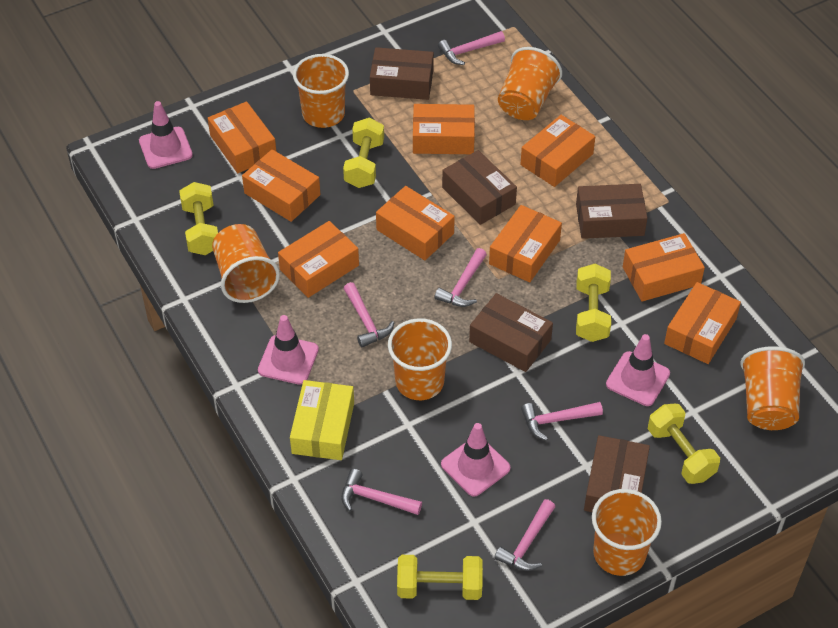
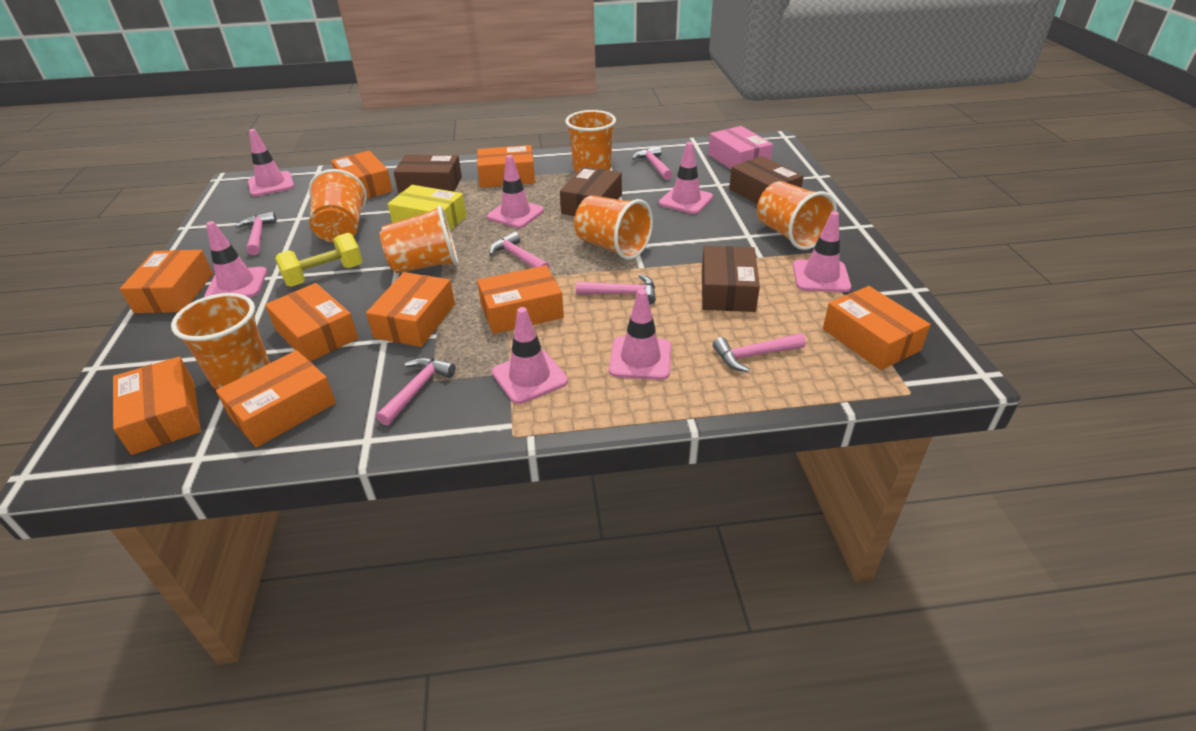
brown box: [370,47,434,100] [442,150,517,225] [469,293,553,372] [576,184,647,239] [584,435,650,512] = 5 -> [394,154,462,194] [560,166,622,216] [702,246,760,312] [729,156,804,204] = 4
pink box: none = 0 -> [708,126,773,169] = 1
pink traffic cone: [139,101,193,169] [258,315,319,385] [441,423,511,497] [606,334,670,406] = 4 -> [204,221,267,297] [248,129,294,196] [487,155,544,228] [492,307,568,404] [609,289,671,380] [659,142,713,214] [793,211,851,292] = 7
yellow dumbbell: [179,182,218,255] [343,118,384,188] [397,555,483,600] [576,264,611,342] [648,404,720,484] = 5 -> [275,233,363,287] = 1

